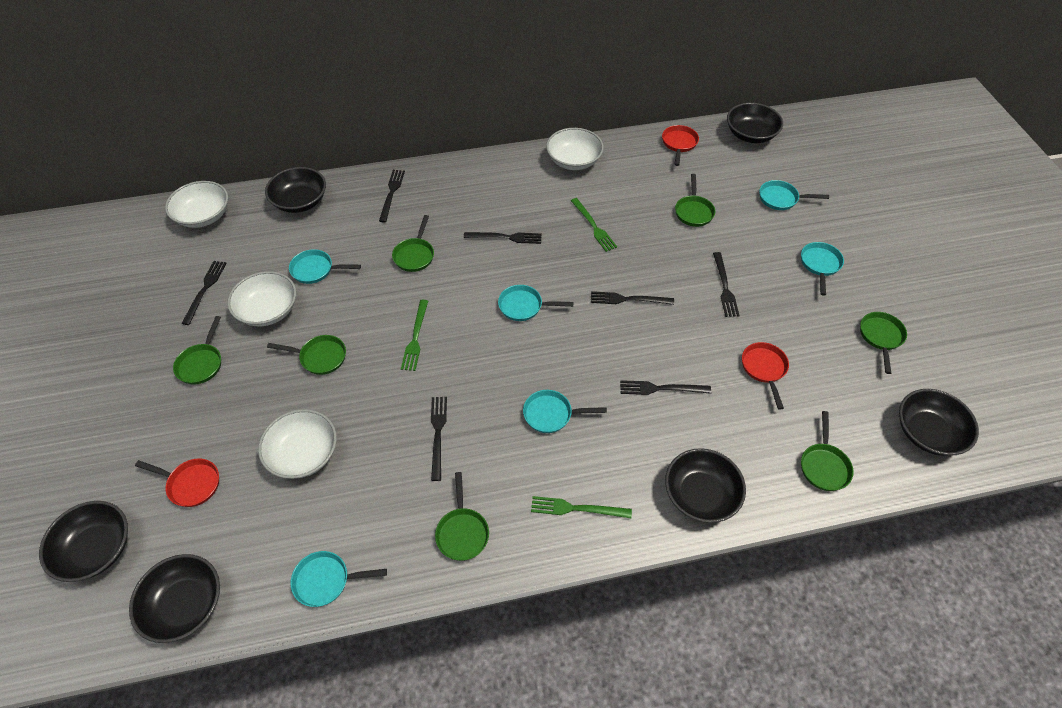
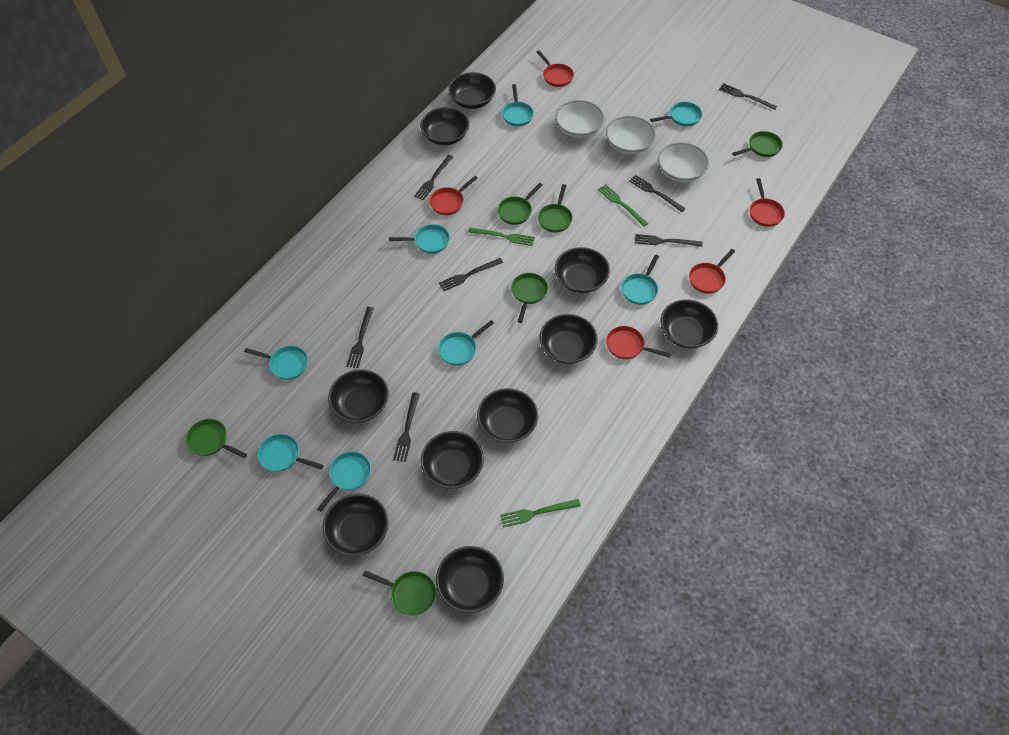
black bowl: [39,501,128,582] [129,554,220,643] [265,167,326,213] [665,448,746,523] [727,103,783,143] [899,389,979,456] = 6 -> [323,494,389,556] [328,369,389,423] [420,107,469,145] [421,431,484,489] [436,546,504,613] [448,72,496,109] [477,388,538,443] [540,314,598,364] [555,247,610,293] [660,299,718,349] = 10
green pan: [173,316,221,385] [267,335,346,375] [392,215,434,272] [435,472,489,561] [675,174,715,227] [801,411,853,491] [860,312,907,374] = 7 -> [186,419,247,458] [363,570,436,616] [497,183,542,225] [511,273,548,323] [538,184,573,232] [732,131,783,157] = 6
red pan: [135,459,219,507] [662,125,699,166] [742,342,789,410] = 3 -> [429,176,478,215] [537,50,574,87] [606,326,671,359] [689,249,735,294] [750,178,785,227] = 5
turquoise pan: [289,249,361,284] [291,551,387,607] [498,285,573,321] [523,390,607,433] [759,180,829,210] [801,242,844,296] = 6 -> [244,346,308,380] [258,434,324,472] [317,451,371,512] [389,224,450,254] [438,320,494,366] [502,84,534,126] [622,254,659,305] [650,102,702,127] = 8
white bowl: [165,181,228,228] [227,271,296,326] [258,409,337,479] [546,128,604,170] = 4 -> [555,100,604,138] [606,116,656,155] [658,142,709,183] = 3

